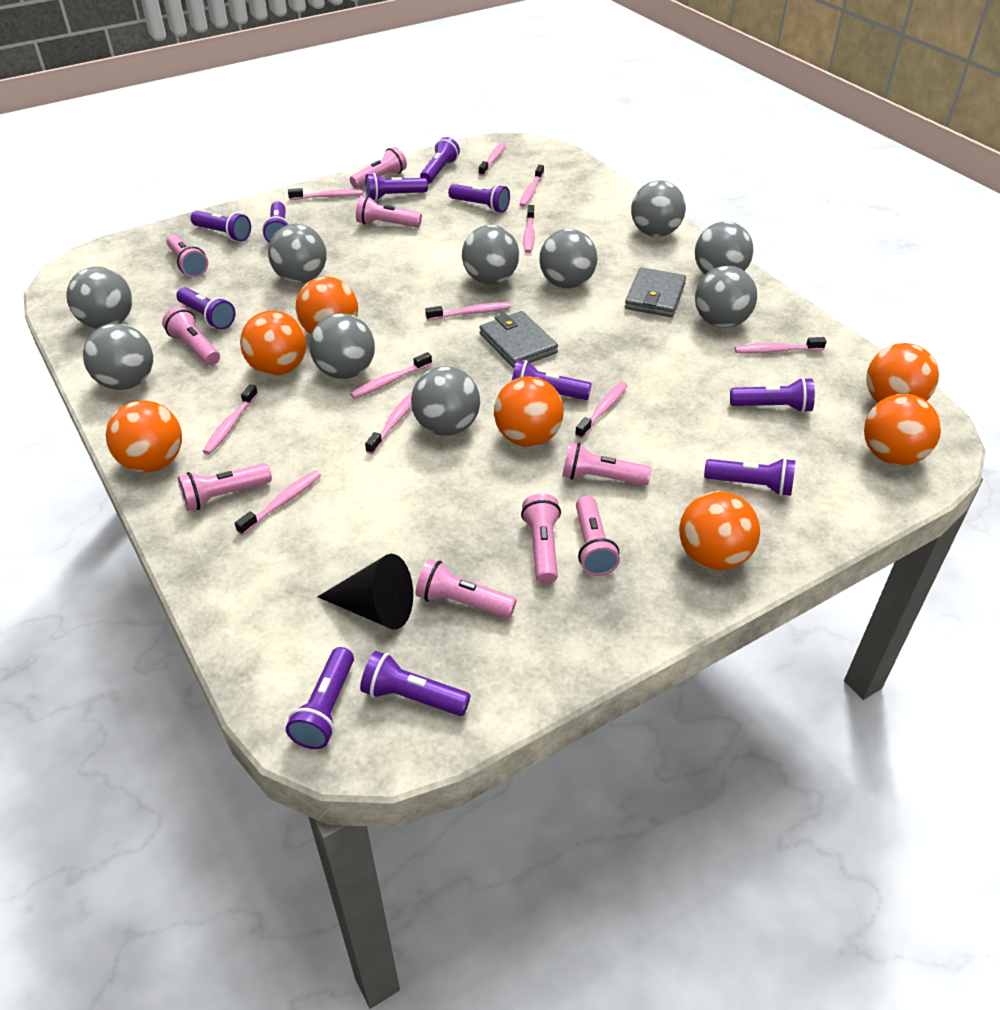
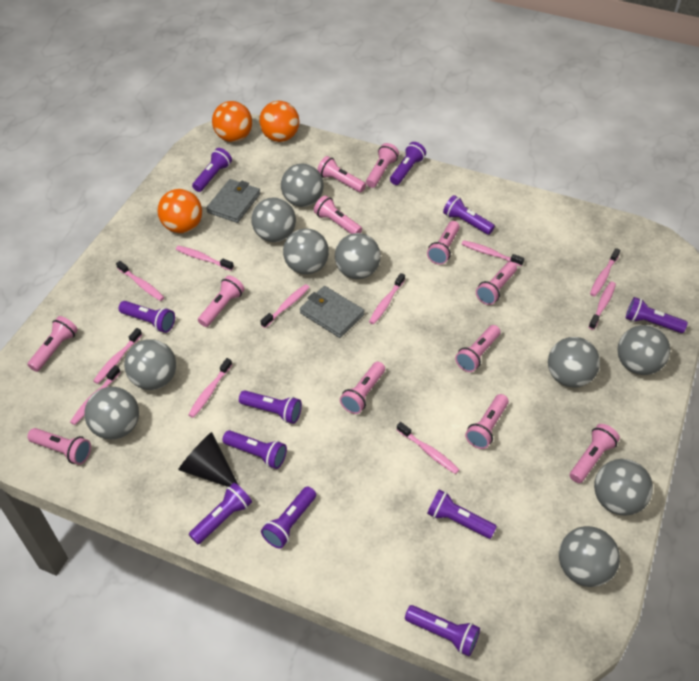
orange ball: [106,400,182,472] [240,310,306,376] [296,276,358,334] [494,376,564,447] [679,491,760,570] [864,394,941,465] [866,343,939,403] = 7 -> [158,189,202,233] [212,101,252,142] [259,101,299,142] = 3
pink flashlight: [162,307,220,365] [167,234,208,277] [178,463,272,511] [350,147,407,189] [356,196,422,228] [416,559,517,618] [521,493,561,584] [562,442,651,485] [576,496,620,576] = 9 -> [27,316,78,372] [27,428,91,465] [198,275,245,327] [314,195,362,234] [317,156,366,193] [340,362,385,414] [366,143,399,188] [427,221,460,265] [455,325,501,372] [465,394,509,449] [476,262,517,305] [569,424,620,483] = 12

